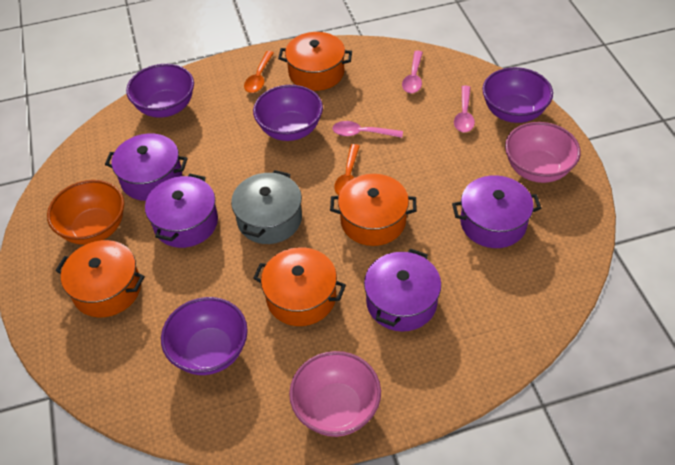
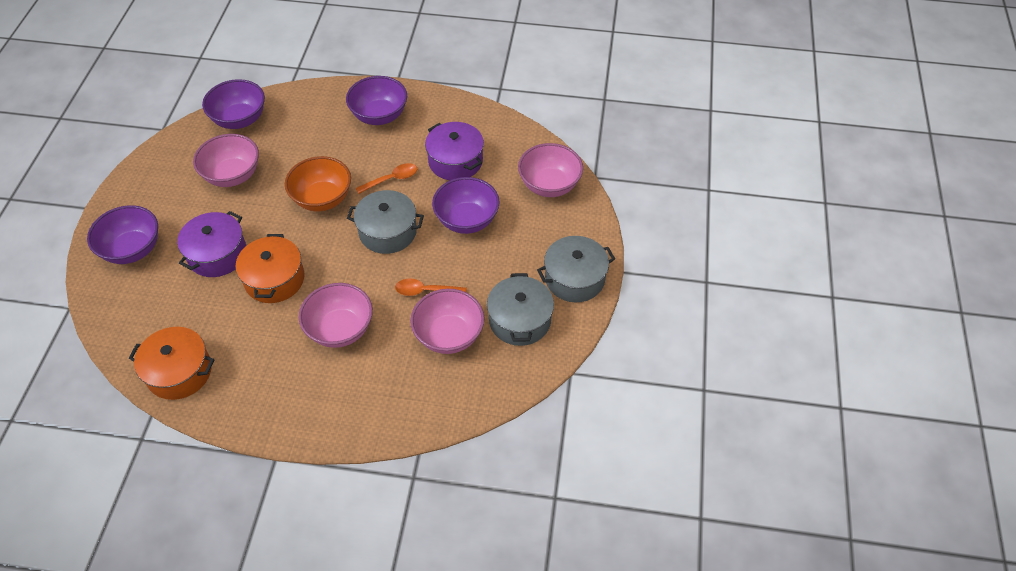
grey pot: [231,170,302,244] = 1 -> [347,190,424,254] [487,273,554,346] [537,236,615,303] = 3
orange pot: [55,240,145,317] [253,247,346,326] [278,32,352,91] [330,174,417,246] = 4 -> [129,327,215,400] [235,234,305,303] = 2
pink bowl: [289,351,381,437] [505,122,581,183] = 2 -> [193,134,259,187] [299,283,373,348] [410,289,484,354] [518,143,583,197] = 4
pink spoon: [332,121,403,138] [402,51,423,93] [454,86,475,132] = 3 -> none = 0
purple pot: [105,133,188,201] [145,174,218,248] [364,249,441,332] [452,175,541,248] = 4 -> [177,211,246,277] [425,122,484,180] = 2

